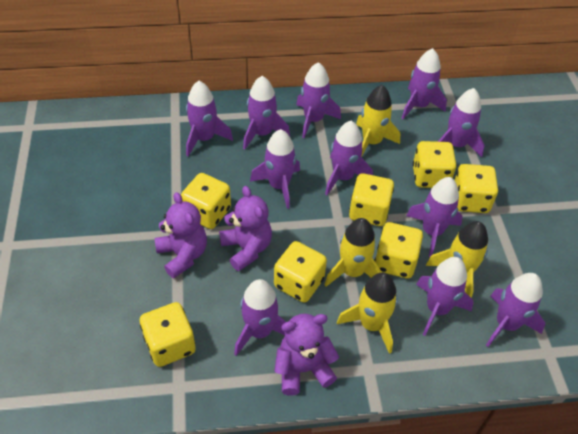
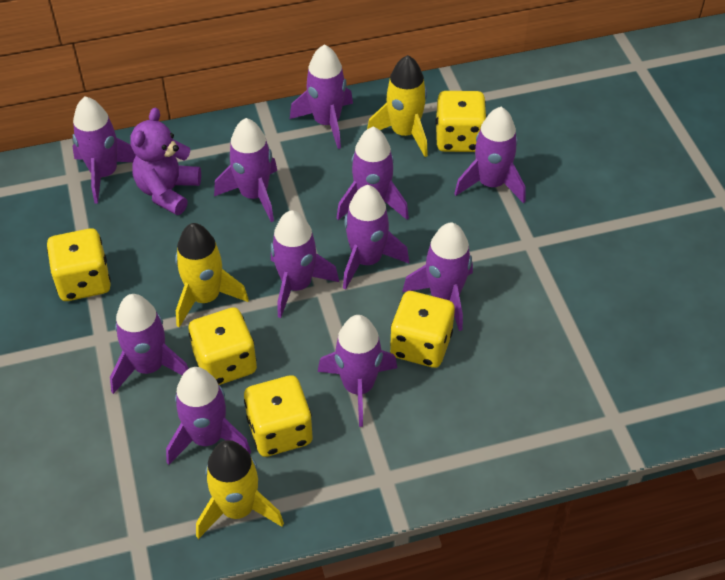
purple teddy bear: [155,192,207,279] [219,186,272,271] [274,314,339,395] = 3 -> [131,108,201,215] = 1
yellow dice: [140,302,196,367] [181,173,231,229] [274,241,327,303] [349,173,394,226] [375,222,423,278] [413,141,456,188] [454,164,498,213] = 7 -> [47,228,111,301] [188,307,257,385] [244,375,312,457] [390,291,455,368] [435,91,486,152] = 5
yellow rocket: [325,218,382,287] [337,273,398,354] [356,85,400,157] [426,221,488,298] = 4 -> [175,223,249,327] [196,440,284,539] [367,55,428,157] = 3

